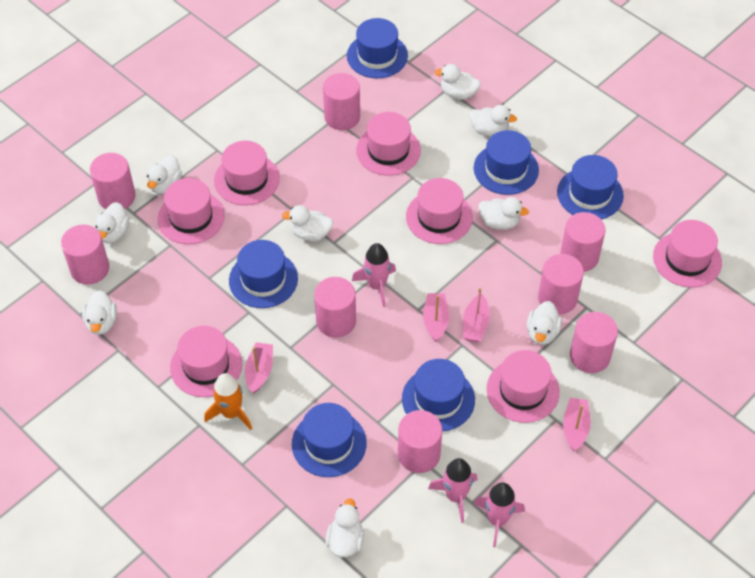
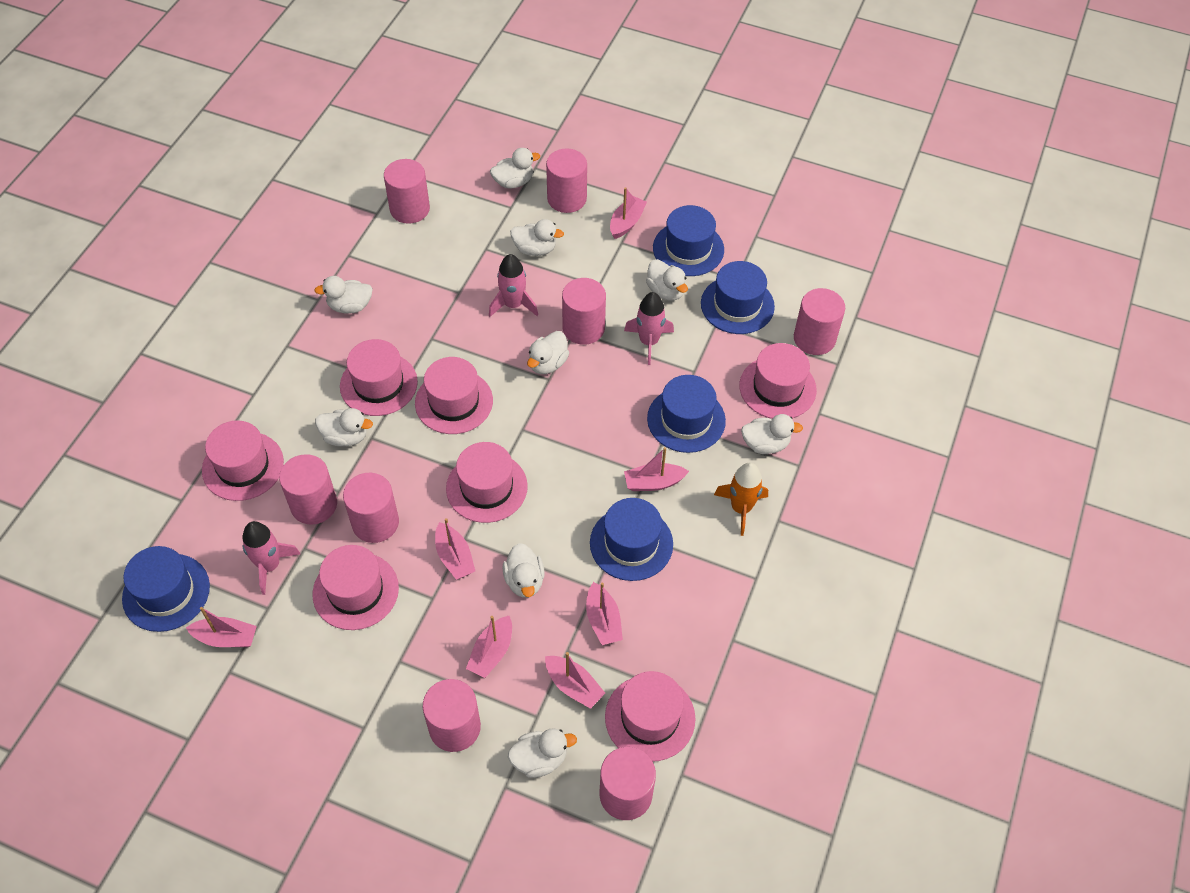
blue hat: [229,240,298,308] [292,403,367,477] [347,18,408,78] [402,359,475,431] [474,130,539,195] [557,155,624,219] = 6 -> [122,546,210,632] [590,498,673,581] [647,375,726,453] [653,205,724,276] [701,261,775,334] = 5
pink boat: [245,342,273,393] [423,293,449,342] [463,288,490,342] [563,398,591,451] = 4 -> [186,607,257,647] [435,518,475,580] [466,616,512,678] [545,652,605,709] [586,582,623,645] [610,187,647,239] [624,447,689,491] = 7

